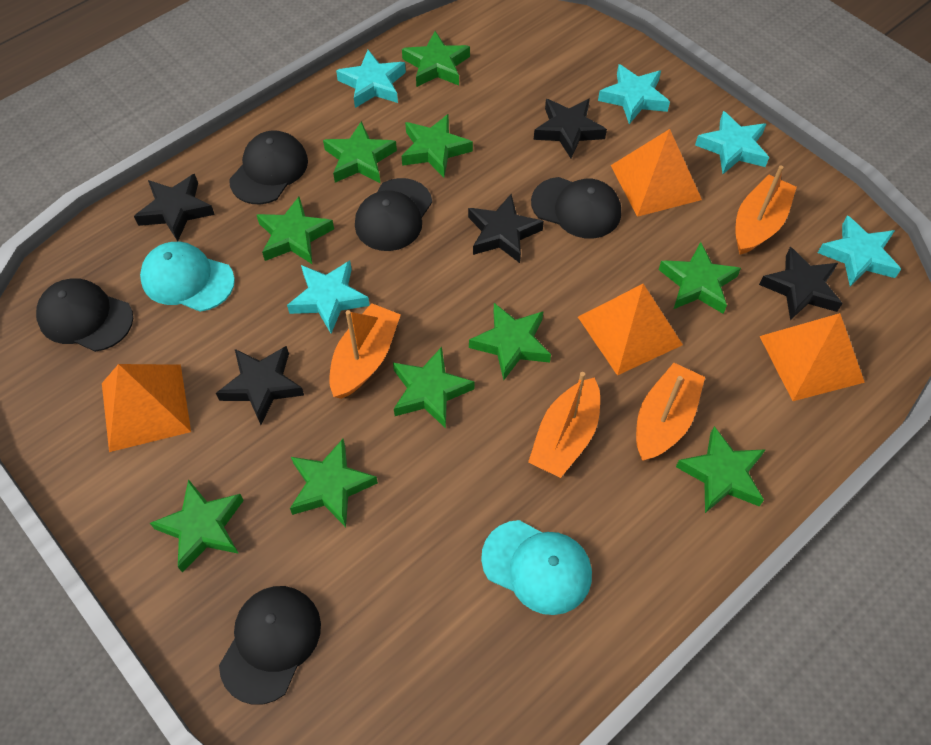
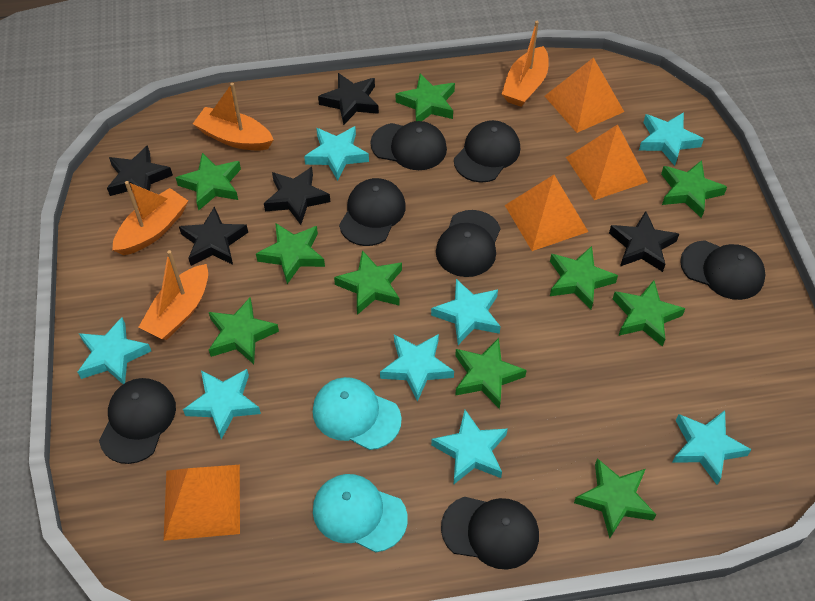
black cap: [36,278,133,352] [219,586,321,705] [229,130,308,204] [355,178,432,251] [531,177,621,239] = 5 -> [99,378,176,464] [339,178,406,246] [370,121,447,170] [436,210,501,277] [441,497,539,569] [454,120,520,183] [680,240,766,300] = 7
turquoise star: [287,261,370,333] [336,50,406,108] [598,64,670,124] [695,111,769,174] [818,215,901,286] = 5 -> [78,317,151,384] [183,369,261,440] [304,126,369,181] [380,334,454,402] [431,279,501,345] [431,410,508,485] [639,112,704,166] [672,410,752,485] = 8

